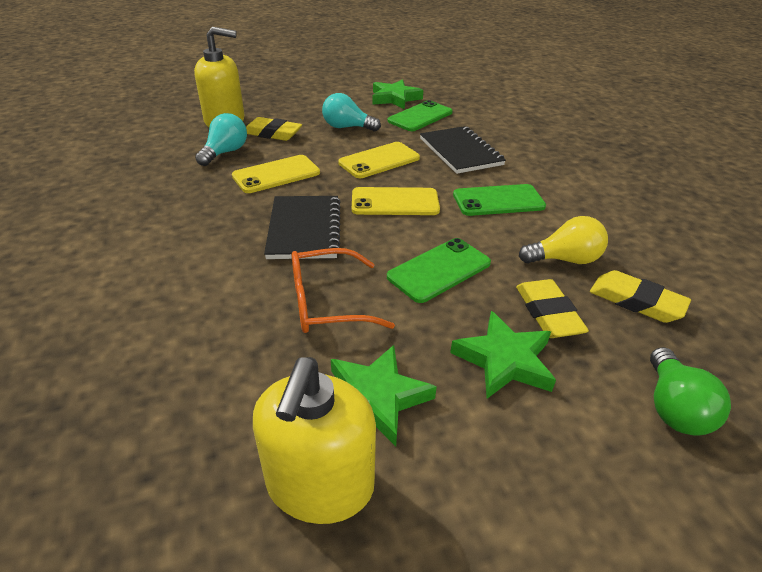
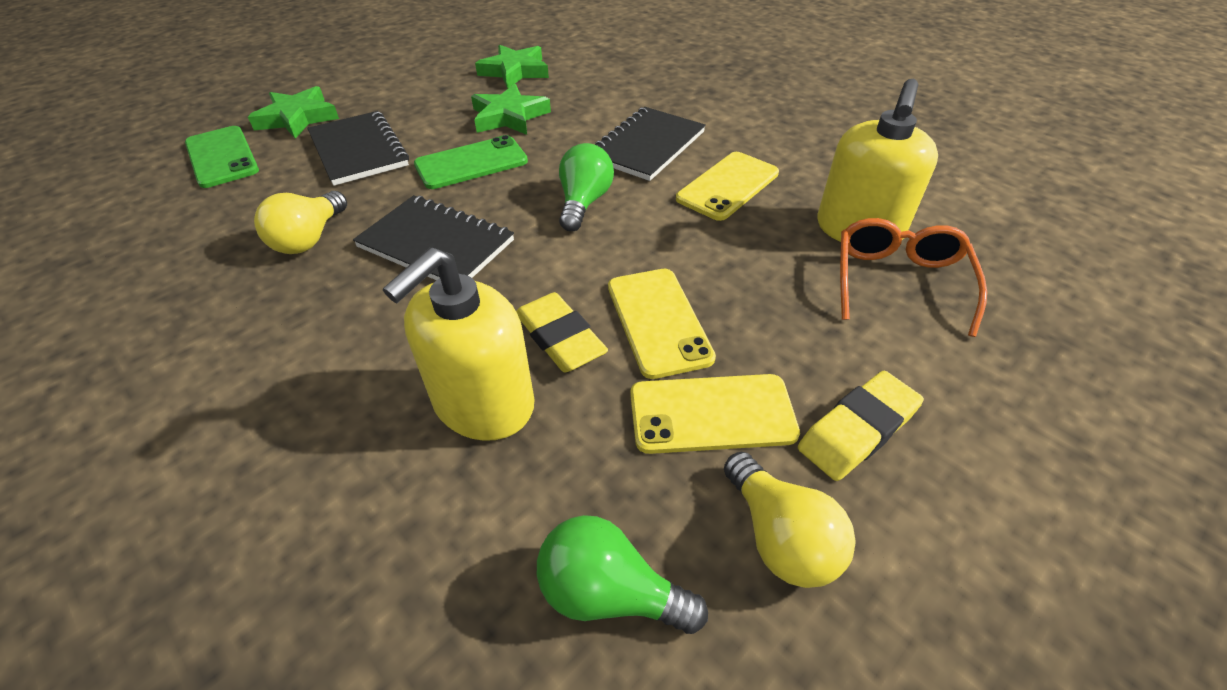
black notebook: [264,196,341,259] [420,126,506,174] = 2 -> [307,111,409,186] [353,195,514,280] [595,107,706,181] = 3
green light bulb: [650,347,731,436] = 1 -> [537,515,708,634] [559,143,614,231] = 2
green phone: [387,100,453,131] [387,238,491,303] [453,184,546,216] = 3 -> [185,126,259,188] [414,135,528,189] = 2
turquoise light bulb: [195,113,247,166] [322,93,381,132] = 2 -> none = 0
yellow eraser: [246,117,302,141] [516,279,589,338] [590,270,691,323] = 3 -> [516,292,608,372] [798,371,924,481] = 2
yellow light bulb: [519,216,608,264] = 1 -> [254,191,347,254] [724,452,855,588] = 2

